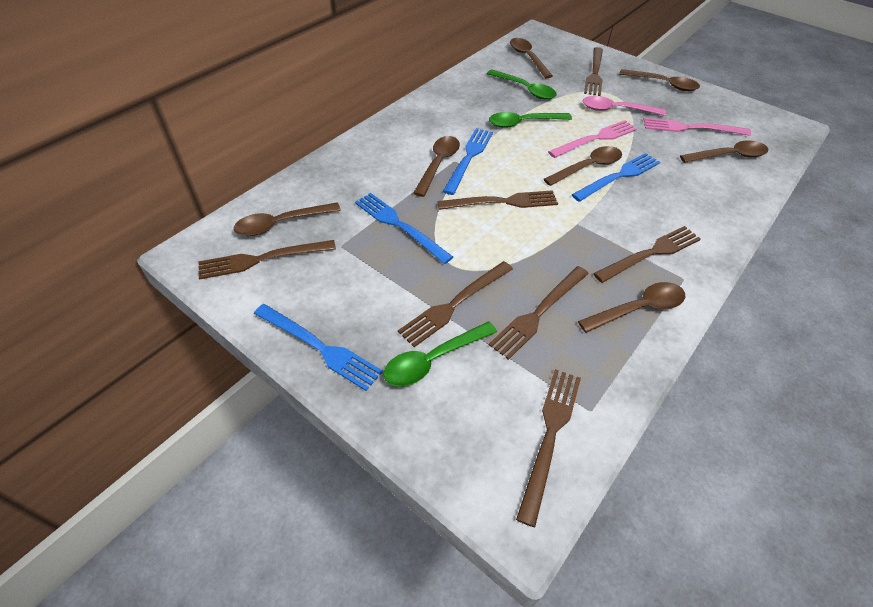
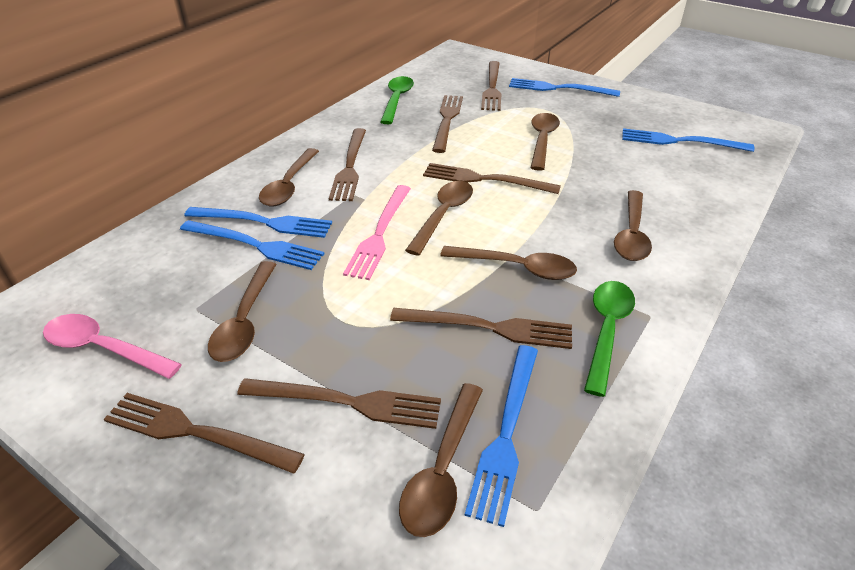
blue fork: [254,304,383,391] [355,193,453,264] [443,128,493,195] [572,153,660,202] = 4 -> [180,220,324,270] [184,207,332,238] [465,345,538,527] [509,78,620,97] [622,128,754,152] = 5
green spoon: [383,321,497,387] [487,69,557,100] [489,112,572,128] = 3 -> [380,76,414,124] [584,281,635,397] = 2
pink fork: [548,120,637,158] [644,118,751,136] = 2 -> [343,185,411,280] = 1

